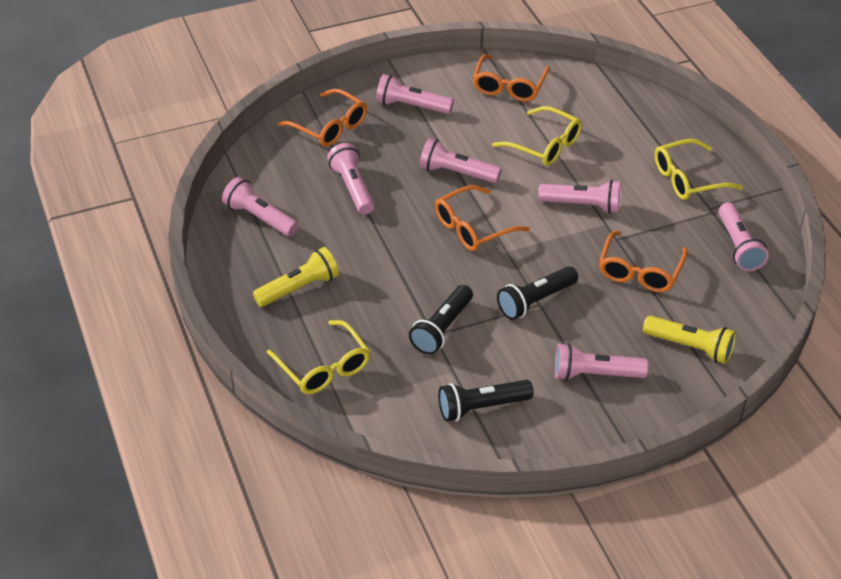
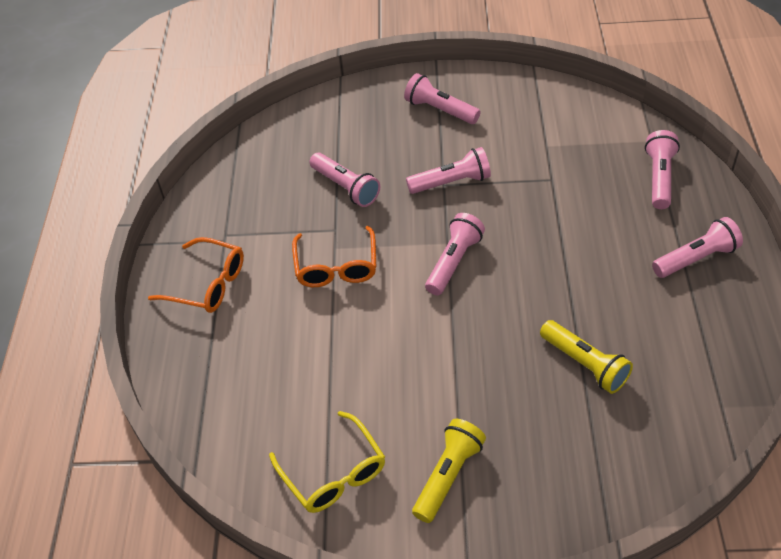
black flashlight: [409,285,473,355] [438,380,534,422] [497,266,578,320] = 3 -> none = 0
orange glasses: [278,89,367,147] [435,185,530,251] [473,54,550,102] [599,231,688,292] = 4 -> [148,237,244,313] [292,226,376,287] = 2
pink flashlight: [222,177,299,237] [327,143,374,214] [376,74,454,114] [420,139,502,183] [538,180,621,213] [555,343,649,381] [719,202,769,271] = 7 -> [310,152,380,207] [404,73,480,124] [406,147,491,194] [425,213,485,295] [645,130,680,209] [652,217,743,278] = 6
yellow glasses: [267,320,370,394] [492,106,582,166] [655,139,743,200] = 3 -> [269,411,385,513] = 1

